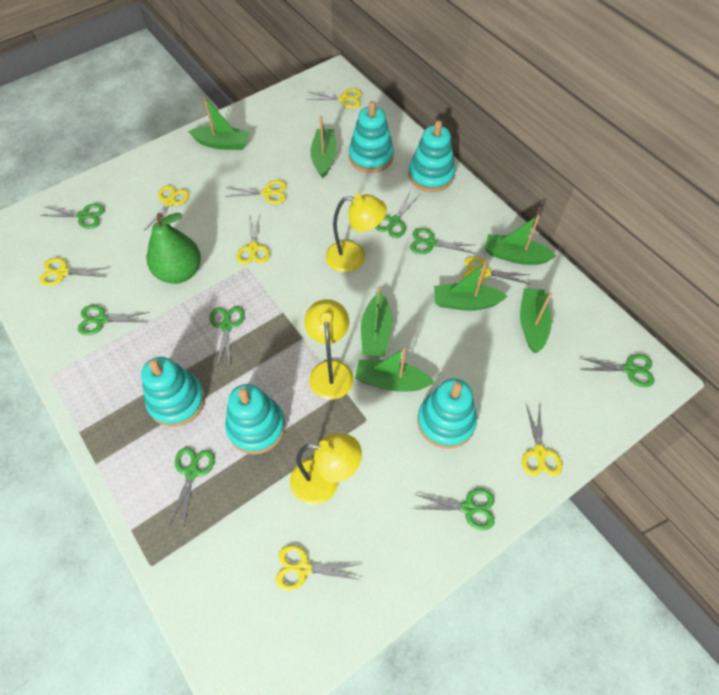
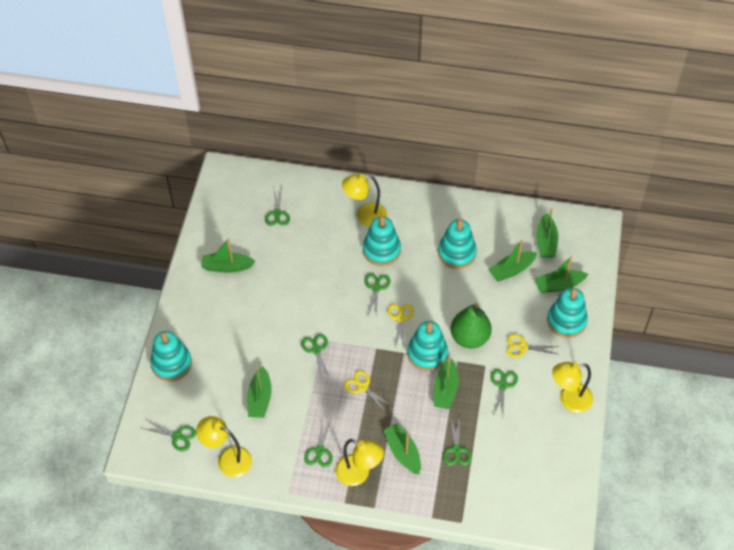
green scissors: [40,203,105,229] [78,305,149,335] [169,447,215,525] [209,307,245,367] [375,192,420,238] [410,228,475,254] [414,489,495,530] [581,354,655,387] = 8 -> [142,419,196,451] [265,186,290,226] [301,334,330,379] [304,419,333,467] [364,273,390,318] [443,417,471,466] [491,369,518,416] = 7
yellow lamp: [290,434,362,505] [304,299,353,400] [326,194,387,272] = 3 -> [196,416,252,477] [335,439,384,486] [342,174,387,227] [552,362,593,413] = 4
yellow scissors: [39,258,109,286] [144,185,189,231] [225,180,287,204] [236,214,270,264] [276,545,361,591] [308,89,362,108] [463,256,529,284] [522,404,562,476] = 8 -> [344,370,393,411] [387,304,414,347] [506,334,559,358] = 3

